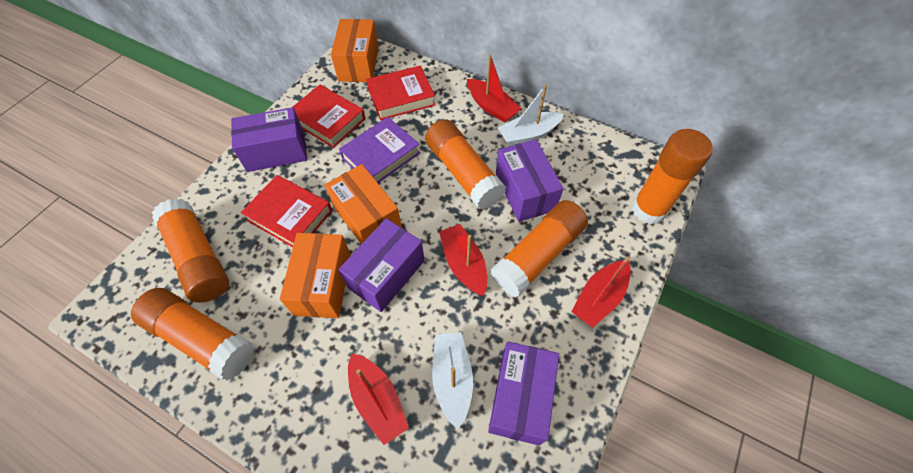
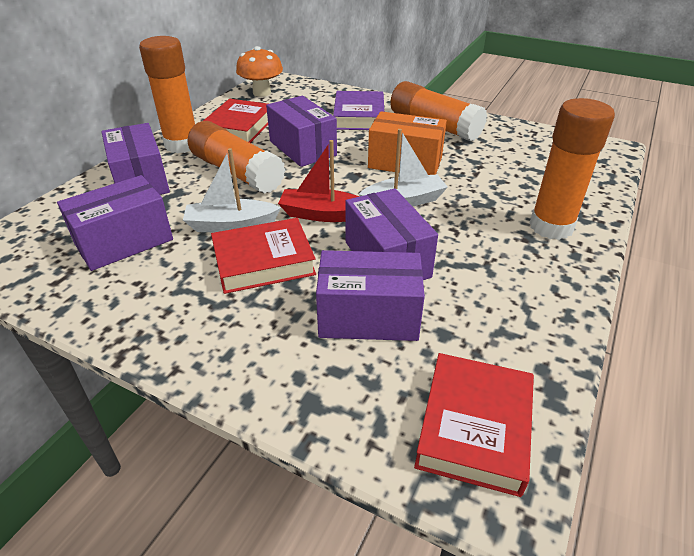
orange box: [280,233,351,318] [325,164,402,244] [331,19,378,82] = 3 -> [368,111,447,175] = 1
orange glue stick: [131,288,254,381] [152,198,229,303] [425,119,506,209] [491,200,588,297] [632,129,713,224] = 5 -> [139,36,195,153] [188,121,285,194] [390,81,487,141] [530,98,615,240] = 4
orange mushroom: none = 0 -> [236,46,283,97] = 1
purple box: [231,107,307,172] [338,218,424,312] [488,341,559,446] [496,140,563,222] = 4 -> [57,175,173,271] [101,123,170,195] [266,96,337,167] [316,250,425,341] [346,188,438,280] = 5
red boat: [348,353,409,445] [439,224,487,296] [467,54,521,123] [571,256,631,328] = 4 -> [278,140,360,222] = 1

